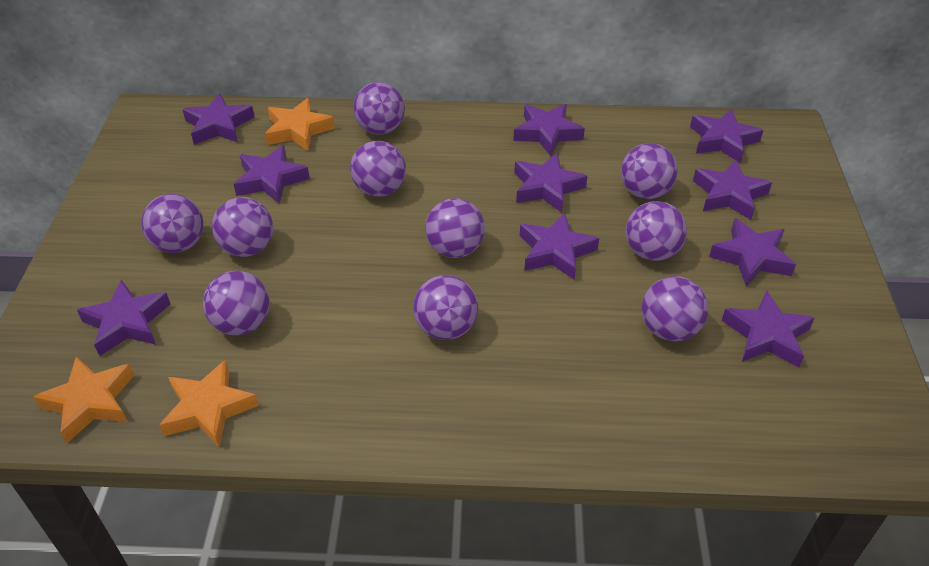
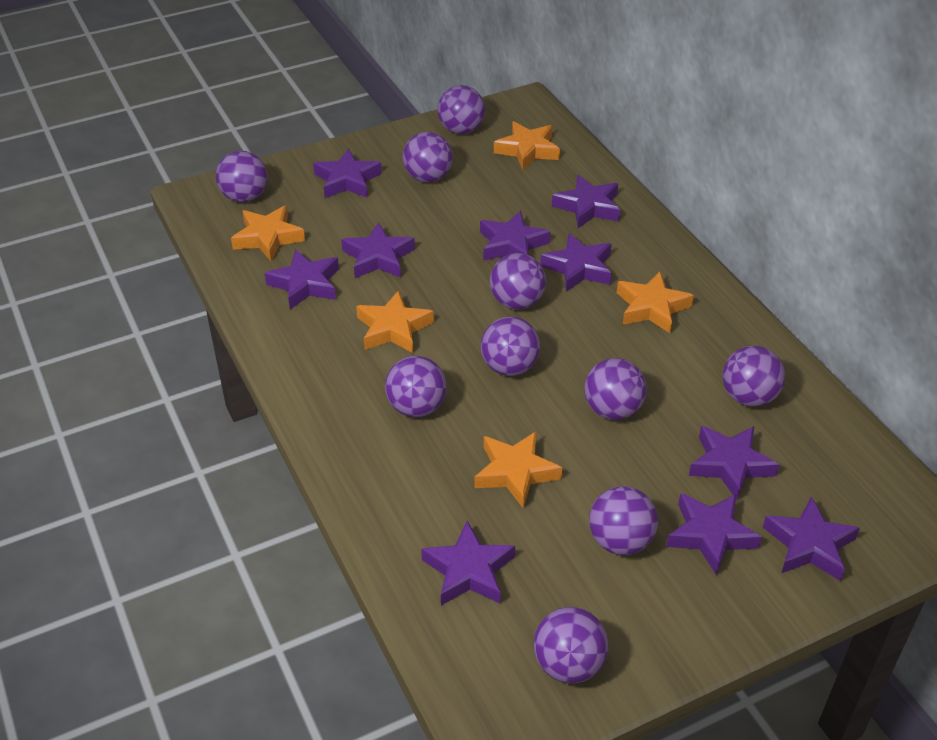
orange star: [33,357,134,443] [159,360,259,447] [265,98,335,151] = 3 -> [231,206,305,261] [356,290,434,353] [474,431,562,508] [494,121,560,170] [617,272,694,333] = 5

